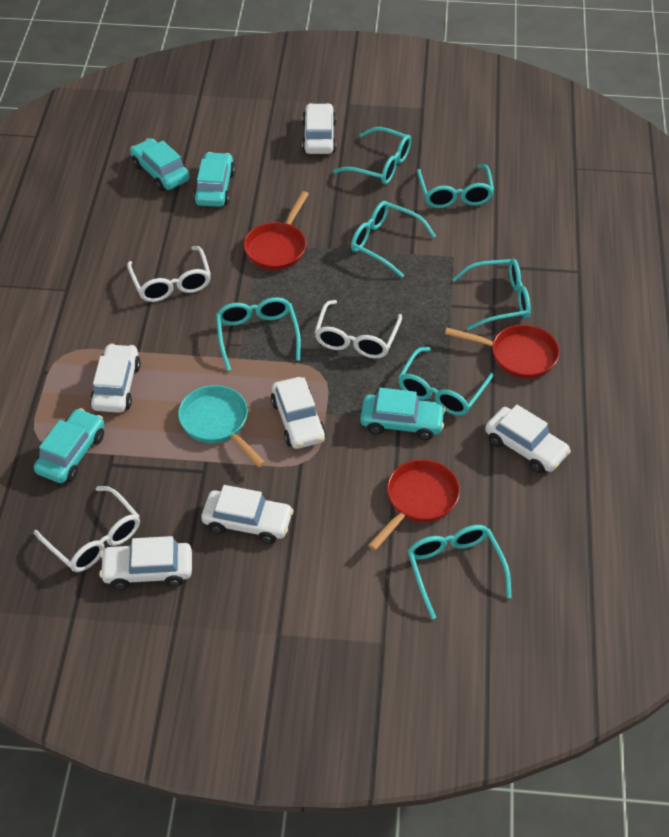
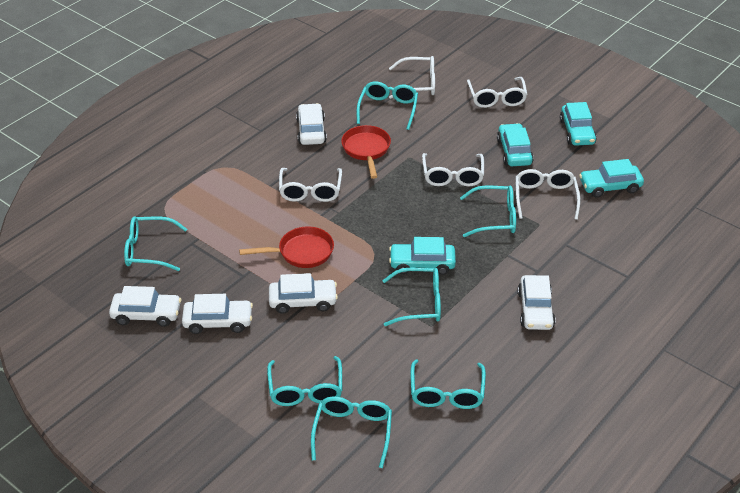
red pan: [244,191,309,270] [368,459,460,550] [445,325,559,379] = 3 -> [239,227,334,268] [341,125,391,179] = 2
turquoise pan: [178,385,265,467] = 1 -> none = 0
white car: [90,344,141,413] [99,536,192,590] [201,485,294,544] [271,377,326,449] [302,103,336,154] [485,405,571,473] = 6 -> [109,286,181,327] [182,294,253,334] [269,273,338,314] [296,103,327,145] [518,275,556,330] = 5
white glasses: [34,486,140,572] [127,246,211,302] [314,300,402,358] = 3 -> [279,168,342,202] [389,56,435,99] [422,153,484,186] [467,77,527,108] [516,169,580,220] = 5

